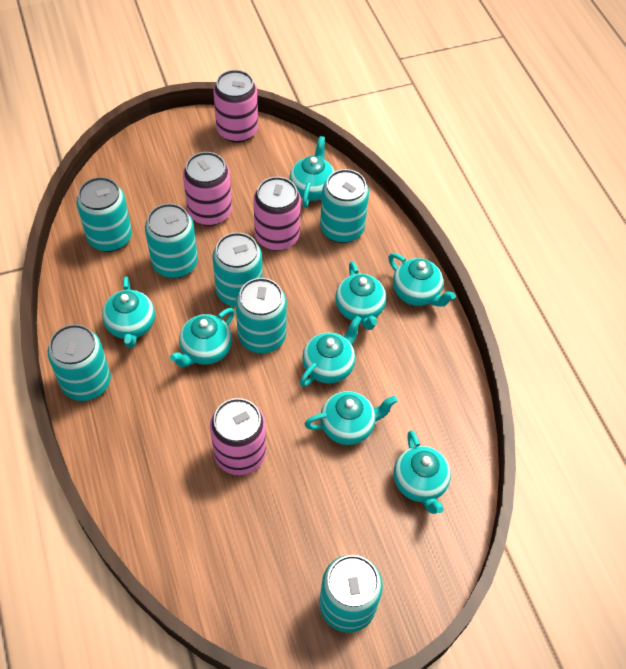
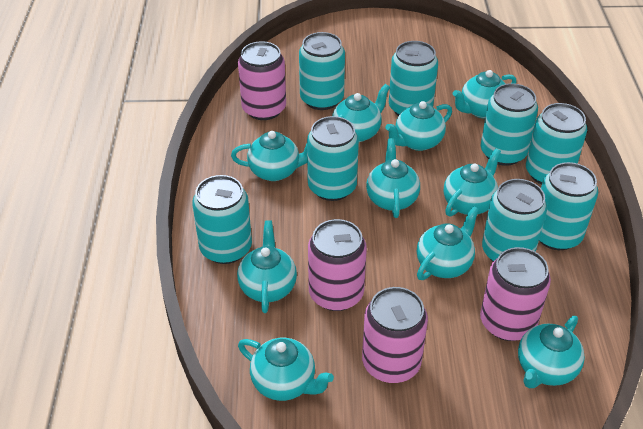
turquoise can: [48,324,111,401] [76,177,132,252] [145,203,198,278] [213,232,263,307] [236,278,287,353] [319,555,383,633] [320,169,369,243] = 7 -> [192,175,252,264] [299,32,345,110] [307,116,359,201] [389,41,438,116] [481,83,538,166] [482,179,547,262] [526,103,587,185] [539,162,598,250] = 8
turquoise teapot: [102,277,155,348] [170,308,235,367] [289,136,335,208] [300,316,362,387] [305,391,397,445] [335,261,386,330] [388,253,456,306] [394,430,451,514] = 8 -> [231,131,307,181] [237,220,297,313] [238,338,334,401] [332,84,390,142] [366,138,420,218] [385,101,452,151] [417,206,479,280] [444,148,501,216] [453,70,516,118] [518,316,585,388] = 10

